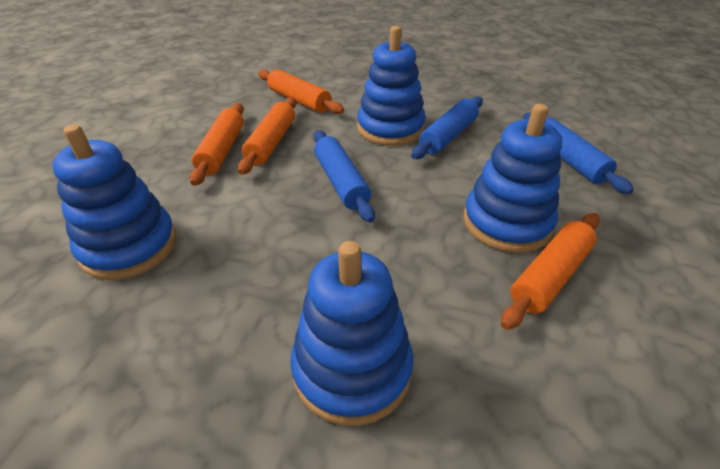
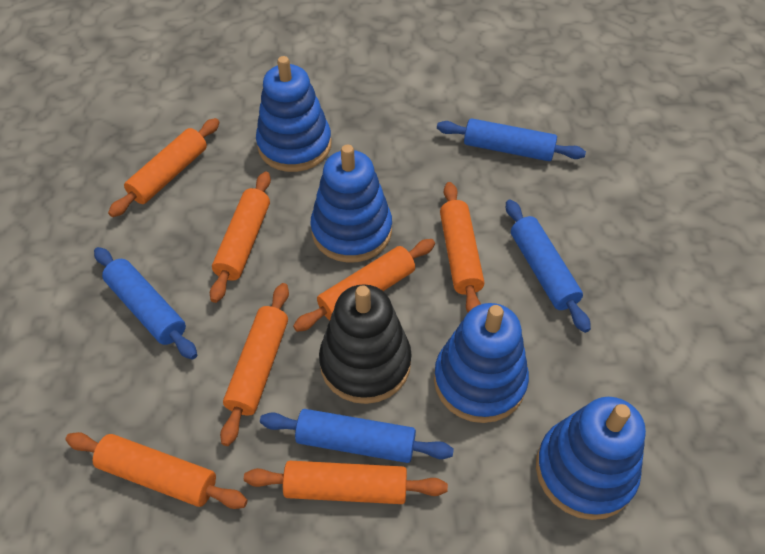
black stacking toy: none = 0 -> [319,284,412,404] = 1
blue rolling pin: [314,130,375,223] [411,96,483,159] [523,113,634,194] = 3 -> [94,247,197,360] [260,409,454,463] [437,118,586,161] [506,200,591,333] = 4
orange rolling pin: [190,103,244,186] [238,97,296,175] [258,69,344,114] [501,213,600,330] = 4 -> [65,432,248,509] [108,118,220,217] [210,172,271,303] [220,283,289,446] [244,461,448,504] [293,239,435,332] [440,182,484,312] = 7

